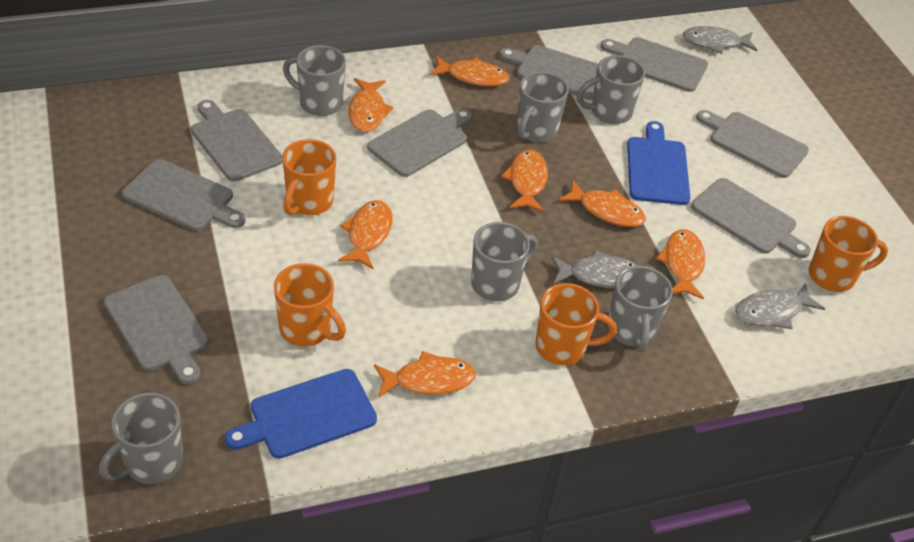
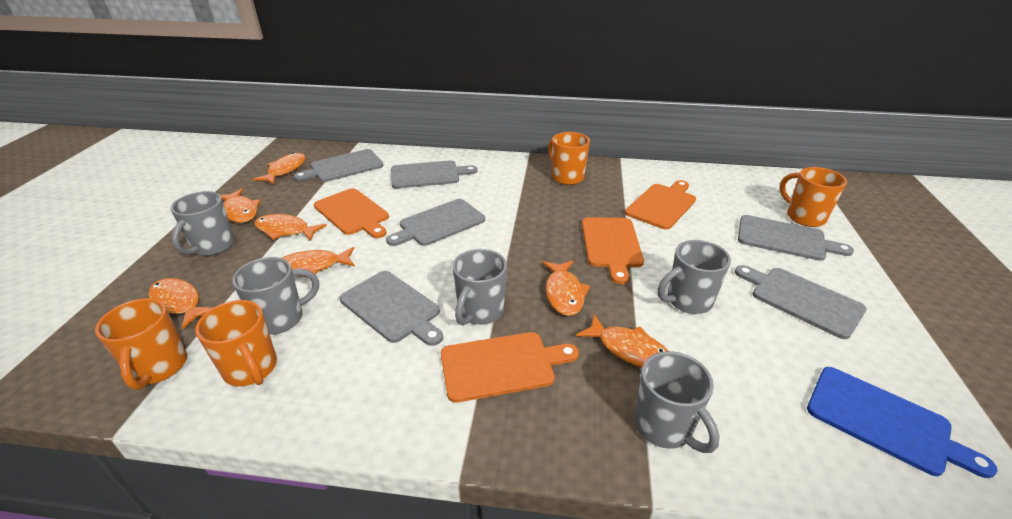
blue cutting board: [225,369,377,459] [627,121,690,205] = 2 -> [807,367,997,478] = 1
grey cutting board: [104,275,209,384] [122,159,246,231] [191,100,283,182] [367,109,472,177] [499,45,598,100] [601,37,708,92] [691,178,811,258] [696,110,809,178] = 8 -> [294,149,383,182] [340,271,443,346] [386,199,485,246] [391,160,478,189] [735,265,867,339] [738,215,854,261] = 6
grey fish: [551,250,638,288] [683,26,757,54] [735,283,825,329] = 3 -> none = 0
grey mug: [99,392,183,484] [283,45,346,116] [471,222,538,301] [516,72,569,142] [577,55,645,124] [607,266,673,352] = 6 -> [170,191,235,256] [232,257,319,334] [452,249,507,325] [634,351,720,453] [658,240,731,314] = 5
orange cutting board: none = 0 -> [314,188,389,238] [441,332,579,403] [582,217,644,284] [625,180,696,229] = 4

